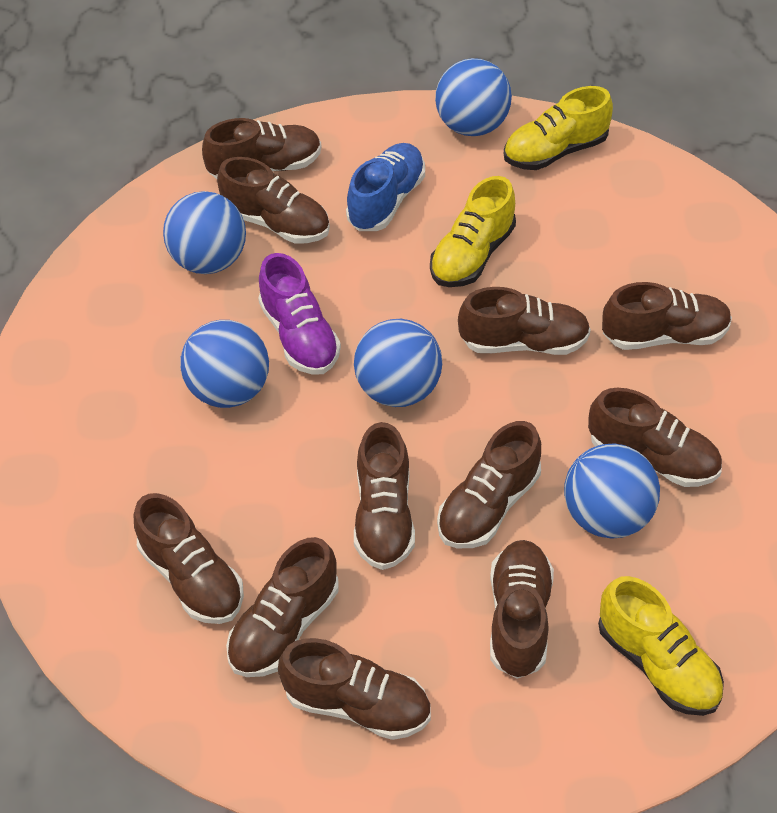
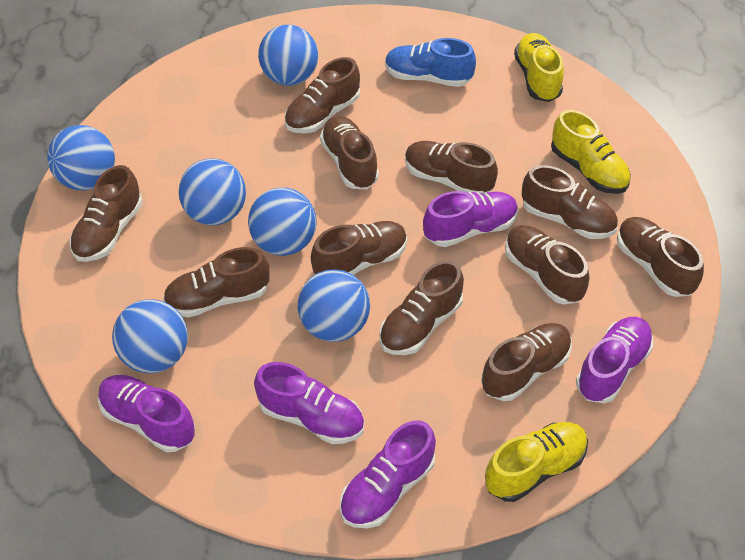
blue ball: [163,191,246,274] [180,320,269,408] [354,319,442,407] [435,58,512,136] [564,444,660,539] = 5 -> [47,125,115,190] [112,299,188,374] [178,158,246,225] [248,188,317,256] [258,25,318,86] [298,269,370,342] = 6
purple shoe: [258,253,341,375] = 1 -> [98,375,195,452] [254,362,364,444] [340,420,436,528] [423,191,518,247] [576,317,653,403] = 5

